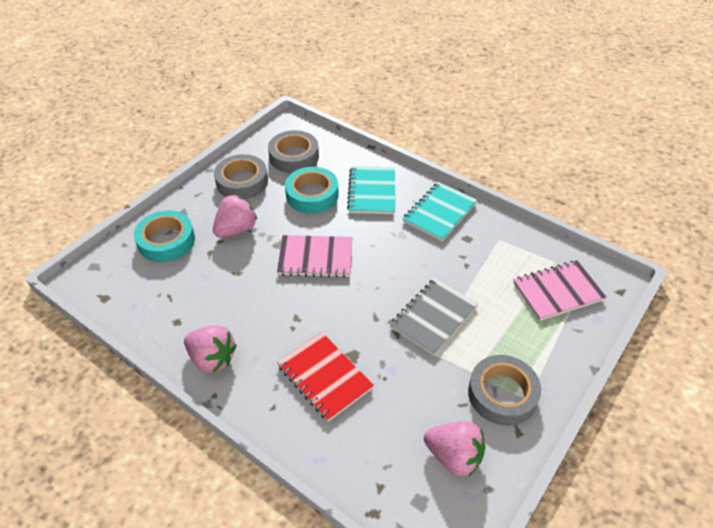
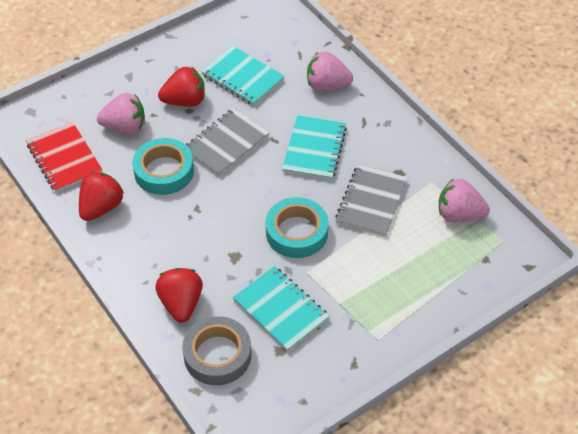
grey notebook: [390,278,478,356] = 1 -> [186,108,270,177] [335,164,407,237] = 2
grey tape: [214,154,268,199] [268,130,319,173] [468,355,541,426] = 3 -> [182,316,252,385] = 1
pink notebook: [277,235,352,278] [513,260,607,321] = 2 -> none = 0
red strawberry: none = 0 -> [79,171,124,221] [155,268,203,323] [158,66,205,107] = 3
turquoise notebook: [347,166,395,214] [403,182,477,241] = 2 -> [201,45,285,106] [233,266,330,352] [282,115,347,180] = 3

